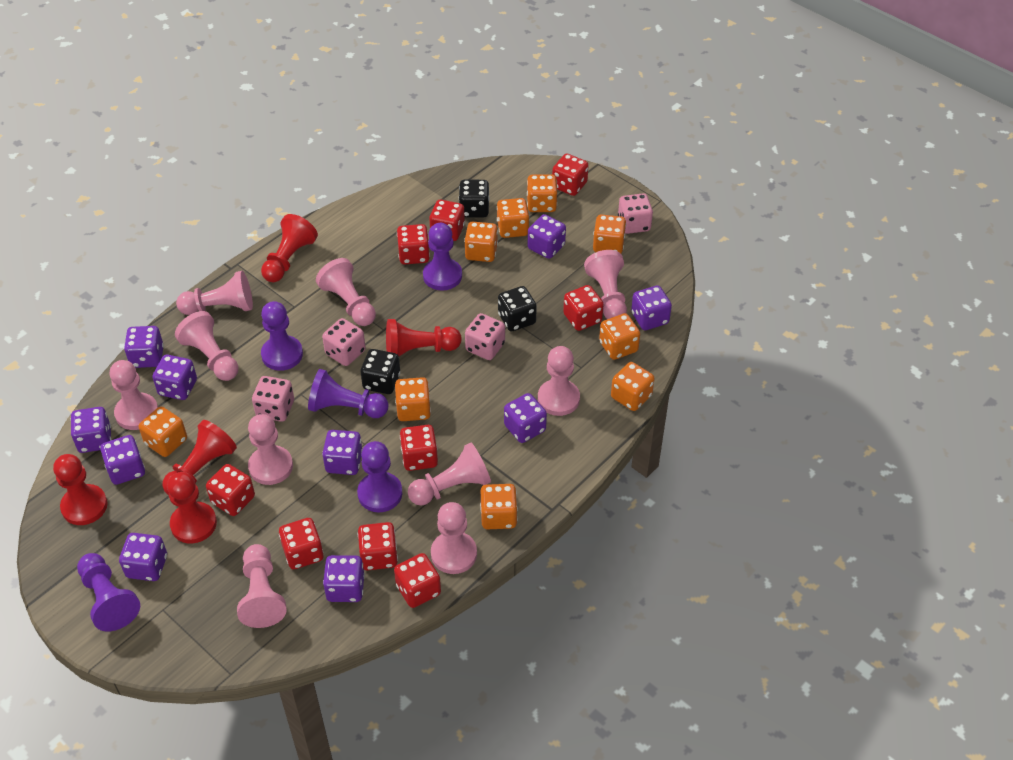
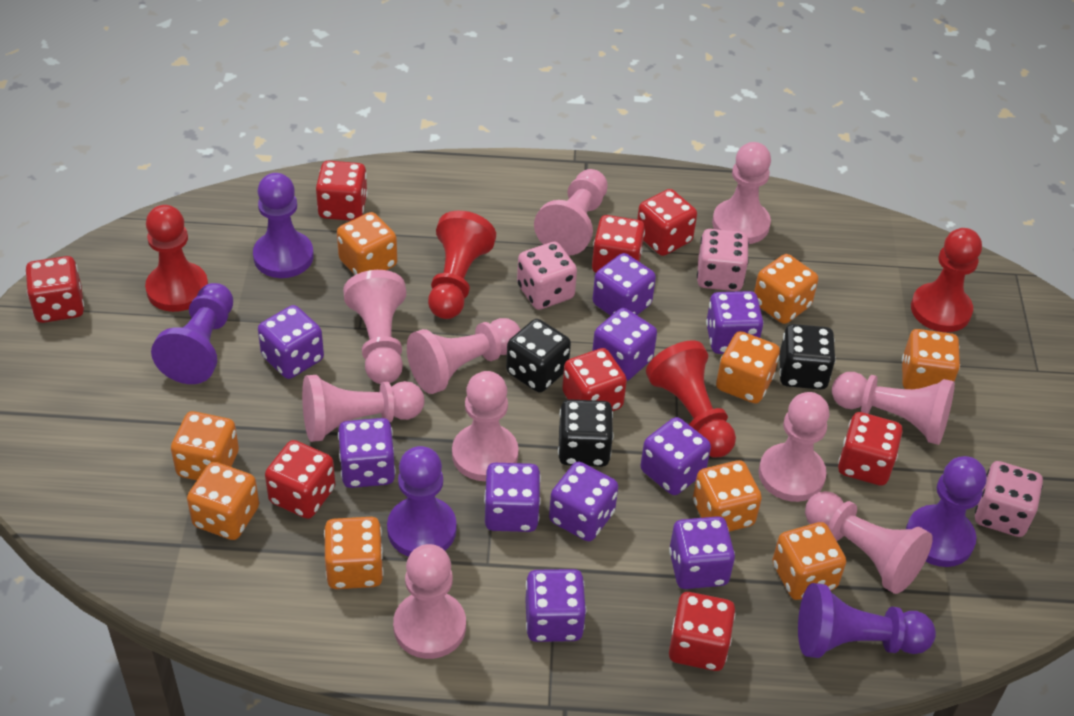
pink dice: [252,376,294,422] [322,318,366,366] [465,313,505,360] [618,193,653,234] = 4 -> [517,242,577,310] [697,229,749,291] [975,461,1043,537] = 3
red dice: [206,464,255,516] [279,518,323,569] [358,522,398,570] [394,553,441,608] [397,224,430,265] [400,425,438,471] [429,200,465,241] [552,154,588,196] [563,285,604,331] = 9 -> [25,256,84,323] [265,440,335,519] [316,161,368,221] [562,348,627,411] [592,215,645,273] [637,189,697,256] [669,592,736,671] [838,412,903,486] = 8
red pawn: [53,454,108,525] [162,420,237,495] [167,472,217,543] [261,214,318,282] [386,319,461,356] = 5 -> [145,205,208,312] [428,211,496,319] [646,341,736,458] [911,228,982,332] = 4

